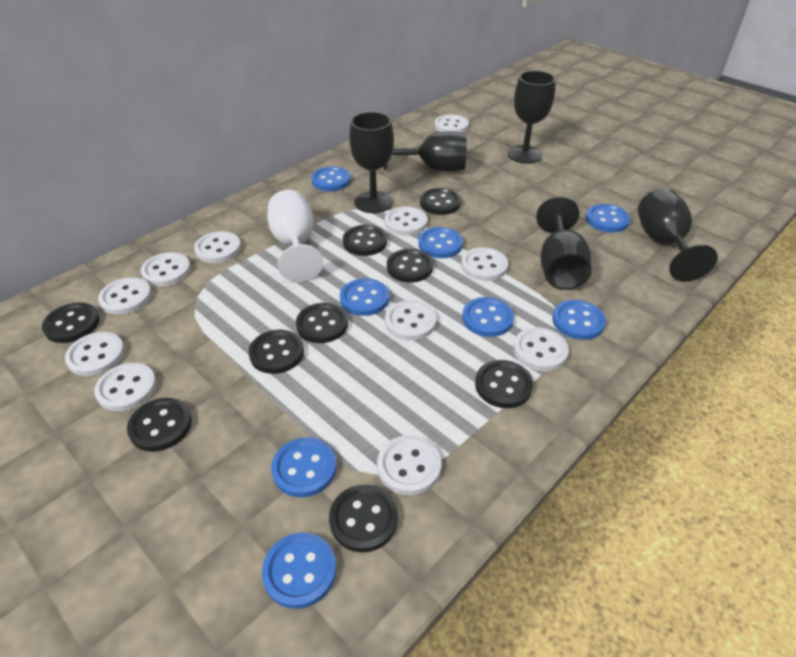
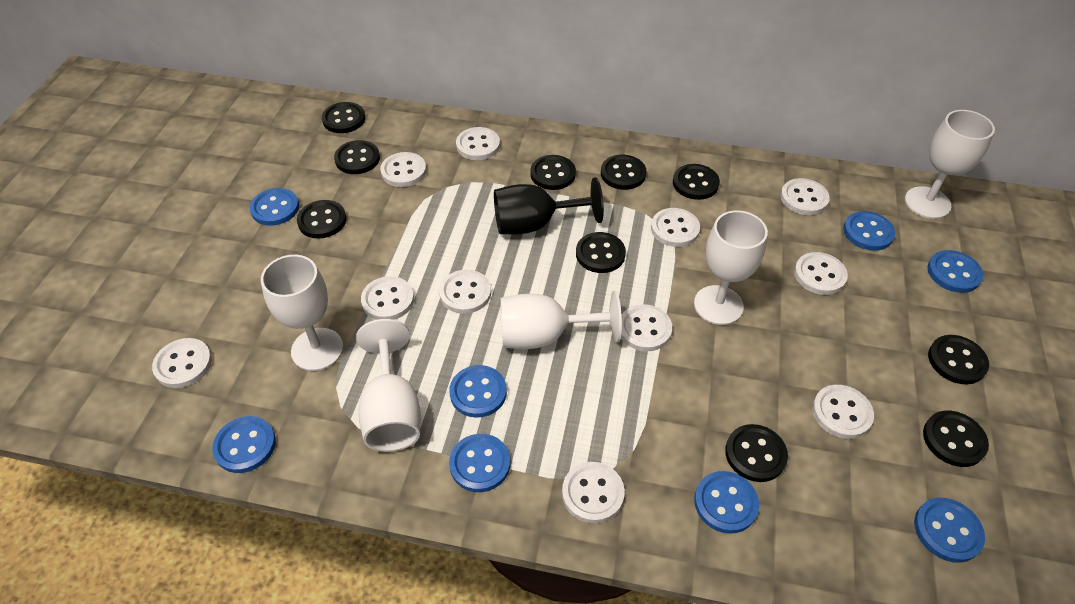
black button: [42,302,99,343] [127,398,192,452] [249,330,304,374] [296,303,348,343] [329,484,398,552] [343,225,387,256] [387,249,433,283] [420,188,461,215] [475,360,533,408] = 9 -> [297,200,346,239] [322,102,365,133] [334,140,380,174] [530,155,576,190] [576,232,626,273] [601,155,646,190] [673,164,720,200] [725,424,788,482] [923,411,989,467] [928,335,989,385] = 10
black goblet: [349,112,394,213] [384,131,467,172] [508,71,556,164] [536,197,592,290] [638,188,718,281] = 5 -> [494,177,604,234] = 1
white goblet: [267,190,324,282] = 1 -> [261,255,343,371] [356,319,421,452] [500,291,622,349] [694,210,768,325] [905,110,995,219] = 5

